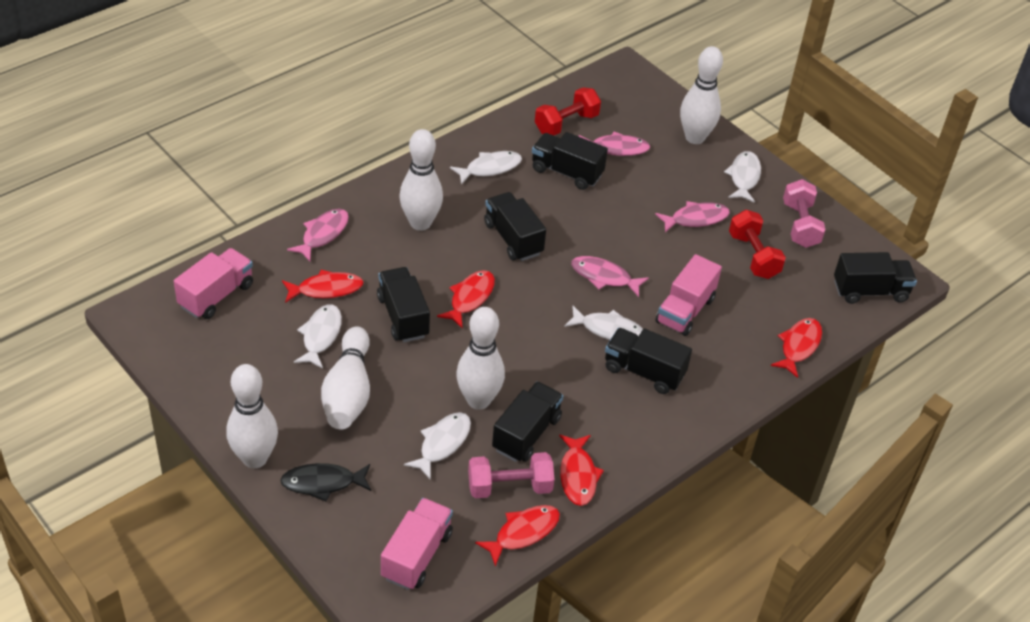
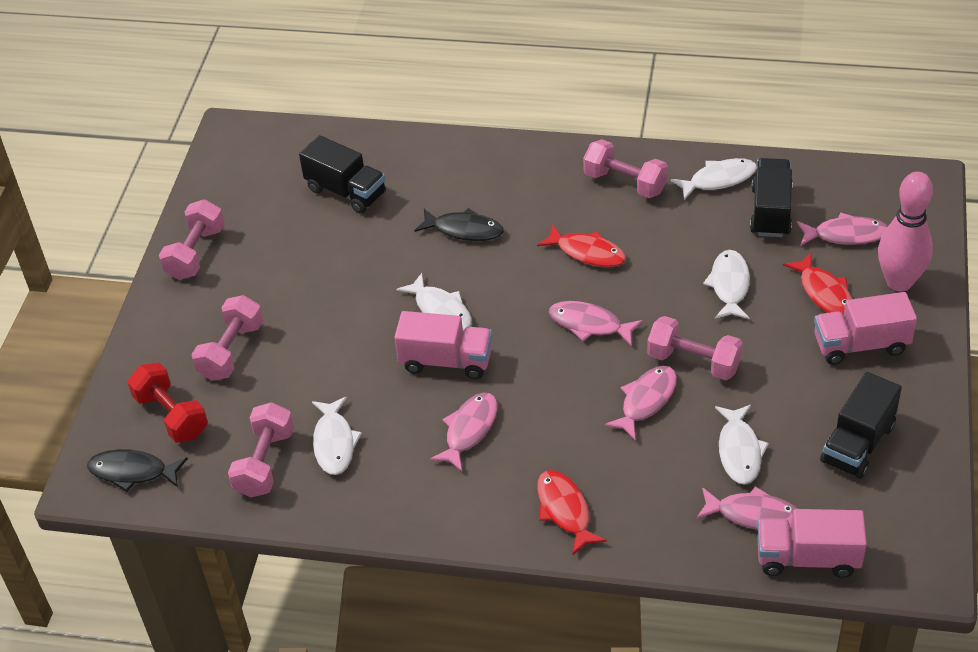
black fish: [280,463,371,502] = 1 -> [87,449,188,492] [414,208,504,241] = 2
black truck: [377,267,430,342] [484,192,546,261] [492,381,563,462] [532,132,608,190] [605,328,692,394] [834,252,917,304] = 6 -> [299,135,386,214] [750,158,793,237] [820,372,902,479] = 3
pink bowling pin: none = 0 -> [878,172,933,292] = 1
pink dumbbell: [468,452,555,498] [783,179,825,248] = 2 -> [159,199,225,280] [191,295,263,381] [228,402,294,497] [583,139,668,198] [647,316,743,380] = 5
pink fish: [287,209,349,261] [571,256,649,297] [579,132,650,156] [655,201,730,232] = 4 -> [430,393,497,471] [549,301,643,345] [604,366,677,440] [696,486,798,530] [797,213,888,246] = 5
red dumbbell: [535,88,601,135] [729,210,786,279] = 2 -> [127,362,208,443] = 1
red fish: [282,270,364,303] [437,270,495,328] [475,505,560,566] [559,435,604,506] [770,318,822,378] = 5 -> [537,225,626,267] [537,470,607,555] [783,253,852,316] = 3
white bowling pin: [226,364,278,468] [321,326,370,430] [399,129,443,231] [456,307,505,410] [680,46,723,144] = 5 -> none = 0

